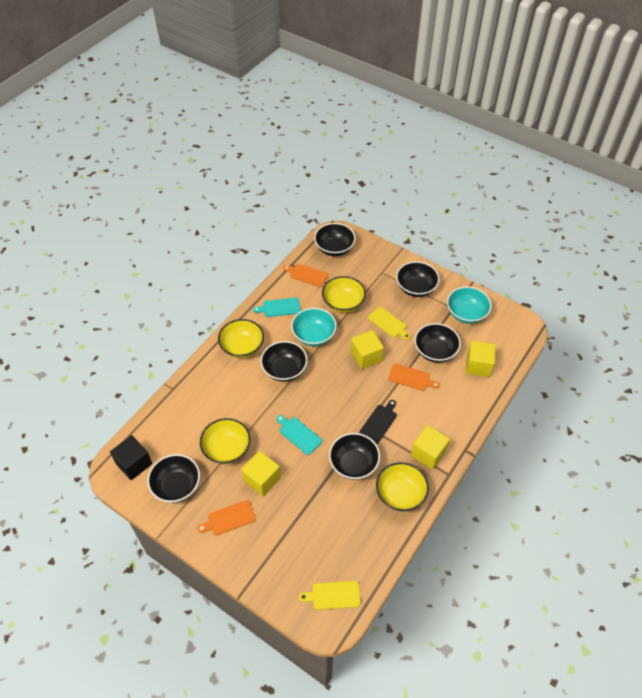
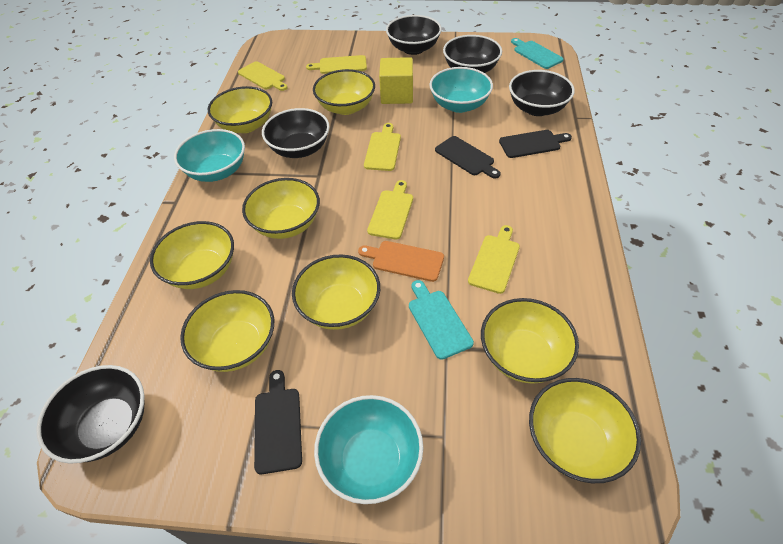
black bowl: [147,454,200,503] [260,341,308,382] [314,223,356,256] [329,433,380,480] [396,261,440,297] [414,323,461,363] = 6 -> [36,365,145,464] [262,108,330,158] [386,15,442,55] [443,35,502,73] [509,70,575,116] = 5
black cube: [110,435,152,480] = 1 -> none = 0
black cutting board: [359,400,397,444] = 1 -> [254,370,302,474] [435,136,501,179] [499,130,572,158] = 3
orange cutting board: [197,500,256,535] [283,264,328,287] [388,363,440,391] = 3 -> [358,241,444,282] = 1
turquoise bowl: [291,308,337,346] [447,286,492,324] = 2 -> [174,129,245,182] [314,395,424,504] [429,67,493,113] = 3
yellow bowl: [200,418,251,464] [218,319,264,358] [322,276,366,313] [376,462,429,511] = 4 -> [150,221,234,289] [180,290,274,372] [208,86,272,133] [242,178,320,239] [292,254,380,330] [313,69,375,115] [481,298,579,384] [529,378,641,483] = 8
yellow cube: [241,451,281,496] [351,330,384,369] [411,425,450,470] [466,341,496,377] = 4 -> [379,57,413,104] = 1
yellow cutting board: [299,581,361,610] [368,307,411,340] = 2 -> [238,61,287,91] [306,55,367,74] [364,123,401,171] [367,180,413,239] [468,225,520,294] = 5

